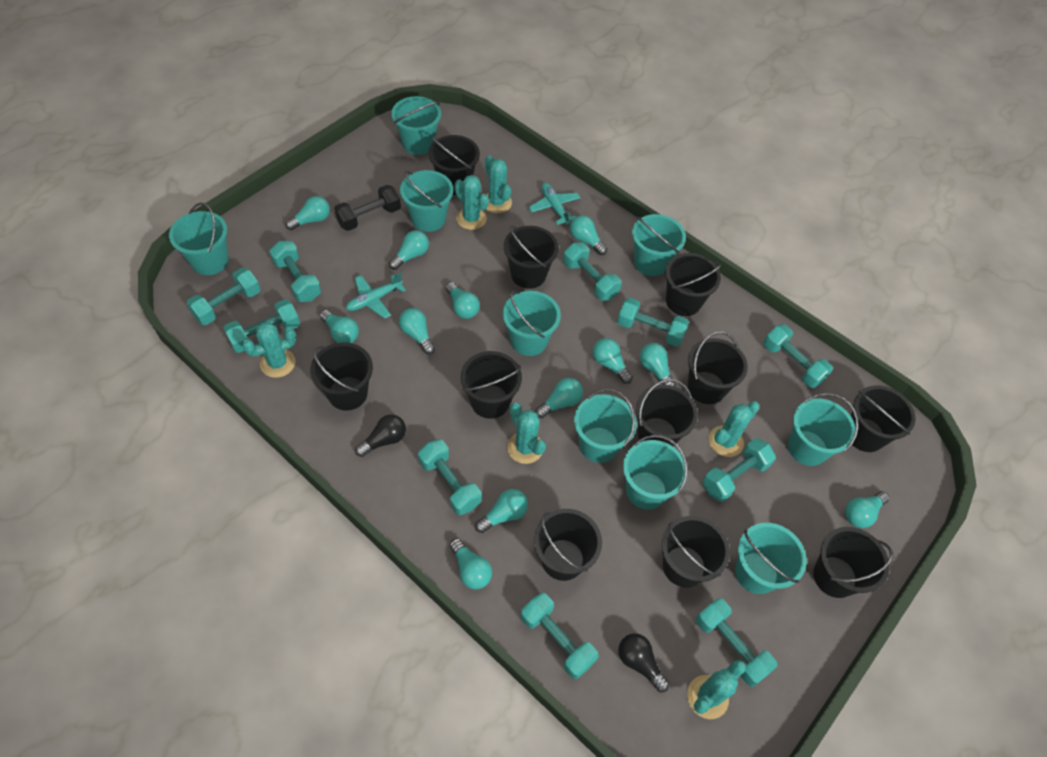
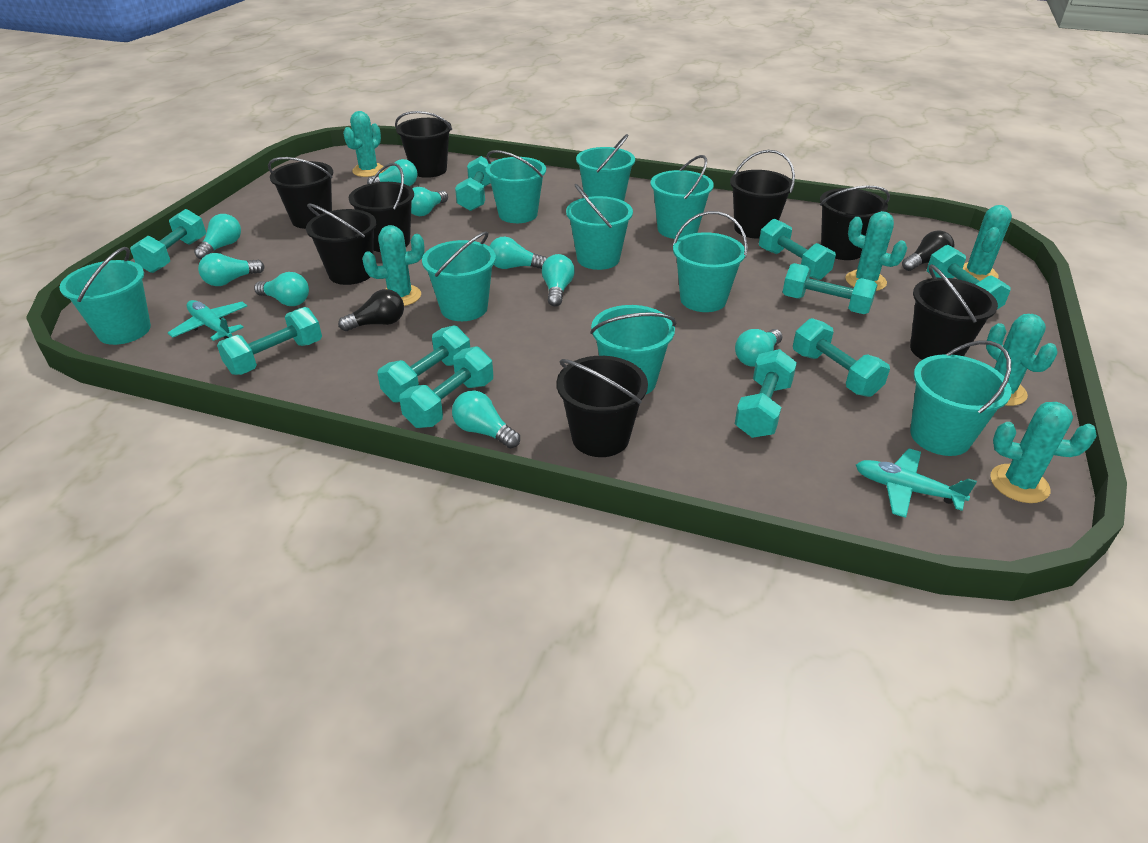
black bucket: [310,342,373,411] [429,135,480,195] [461,351,522,419] [504,226,559,289] [534,509,602,581] [636,379,698,447] [662,516,730,588] [665,253,722,316] [688,331,748,404] [813,527,893,598] [851,385,916,452] = 11 -> [268,157,333,229] [306,203,376,285] [348,163,414,252] [395,111,452,178] [557,356,648,457] [730,150,795,239] [820,186,890,260] [910,264,998,360] = 8
black dumbbell: [334,185,401,231] = 1 -> none = 0
turquoise light bulb: [285,196,330,230] [320,310,359,343] [389,230,429,270] [399,308,435,355] [446,282,480,319] [450,538,492,590] [475,489,528,533] [535,378,583,418] [570,215,607,255] [593,338,633,384] [640,343,676,387] [845,491,889,528] = 12 -> [194,214,241,259] [198,253,264,286] [254,272,309,306] [367,159,417,186] [411,187,448,216] [452,390,520,448] [489,237,547,269] [542,254,575,307] [735,329,782,367] = 9

